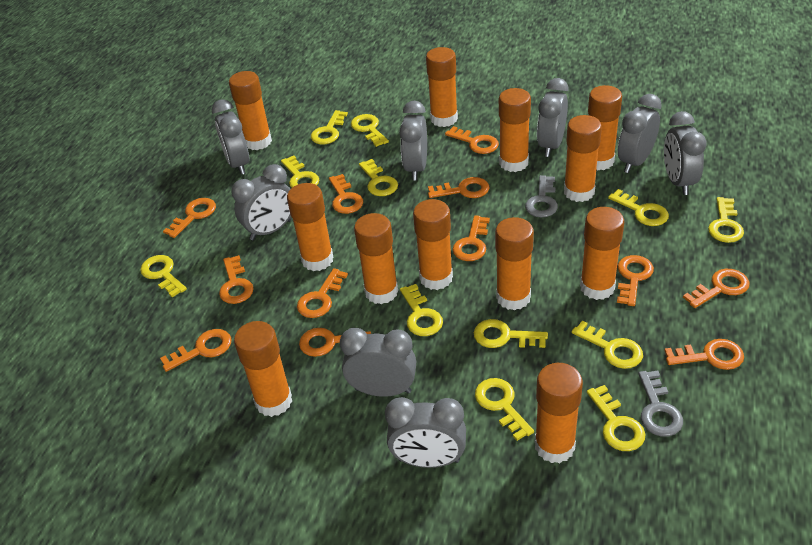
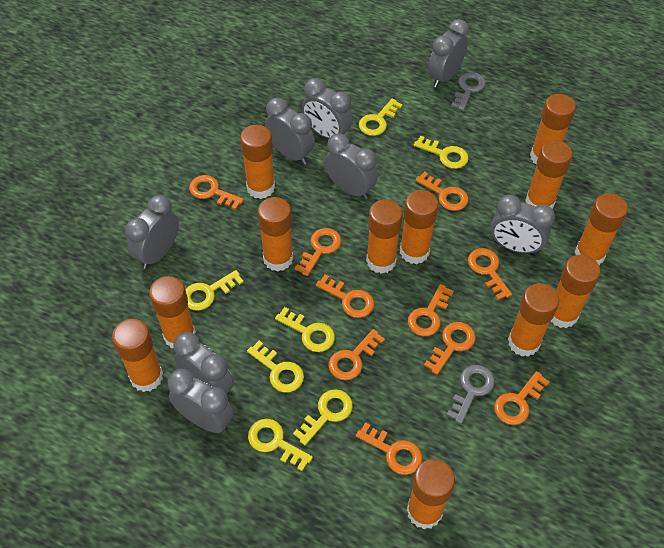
orange key: [160,329,232,372] [163,198,216,238] [219,255,253,304] [297,268,348,318] [299,328,371,357] [329,174,363,214] [428,177,489,198] [445,126,499,154] [452,215,490,261] [617,255,654,306] [664,339,744,370] [683,269,749,308] = 12 -> [189,175,244,210] [295,228,341,276] [316,274,374,318] [329,329,385,380] [356,422,422,475] [408,284,454,336] [415,171,468,211] [424,322,476,375] [468,248,512,300] [494,371,550,425] = 10
yellow key: [140,255,187,297] [281,156,319,188] [311,110,348,144] [351,114,389,147] [359,159,398,196] [400,284,443,336] [474,319,548,348] [475,378,534,441] [572,321,643,369] [587,385,646,451] [608,189,669,226] [708,197,744,243] = 12 -> [185,270,244,311] [247,341,304,393] [248,419,313,471] [275,307,335,352] [293,389,353,445] [359,98,403,136] [414,136,469,169] = 7

